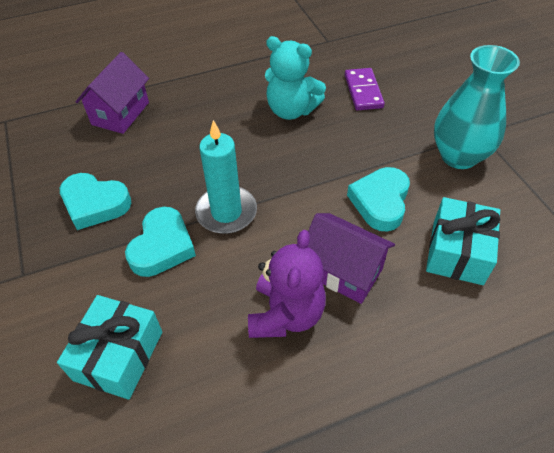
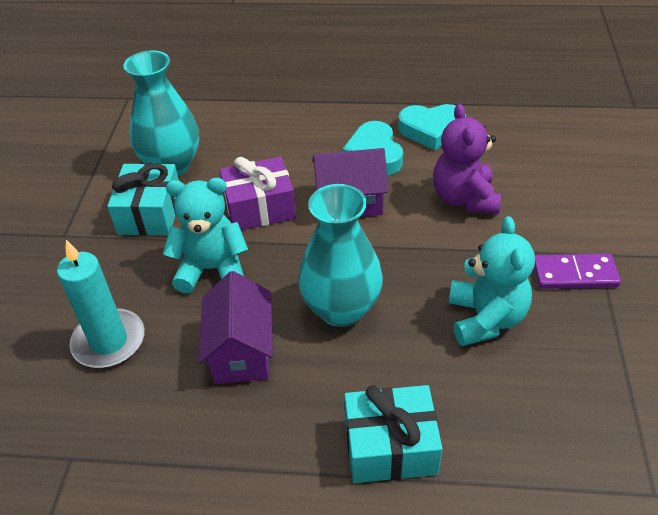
purple gift: none = 0 -> [220,157,296,230] = 1
turquoise heart: [60,173,131,230] [125,207,196,277] [347,167,410,232] = 3 -> [343,121,403,175] [398,104,466,150] = 2
turquoise teddy bear: [265,36,326,120] = 1 -> [163,178,248,294] [449,216,535,346] = 2
turquoise vase: [434,45,520,169] = 1 -> [123,50,199,176] [298,184,383,327] = 2

